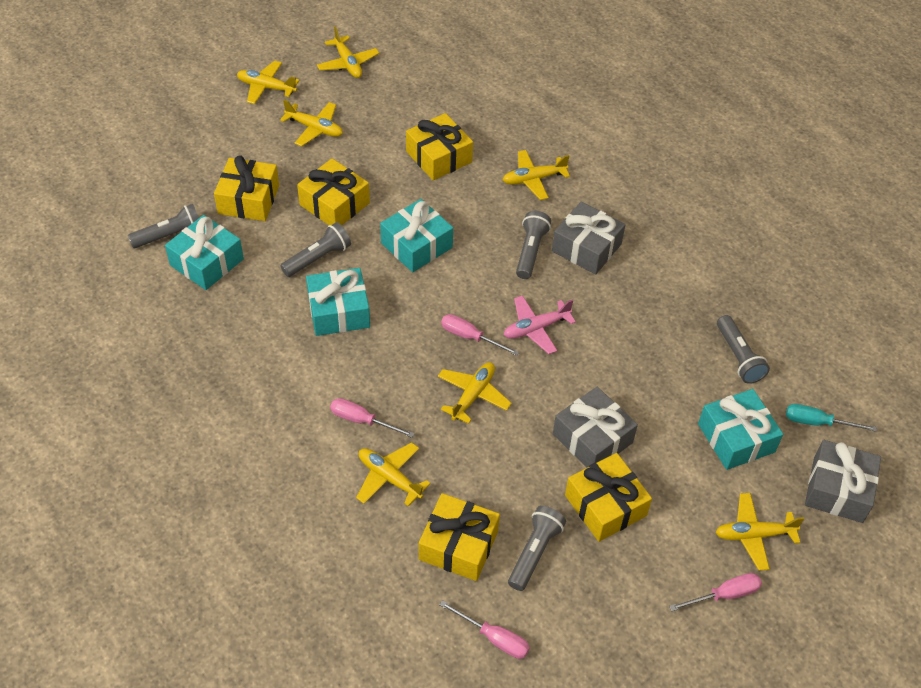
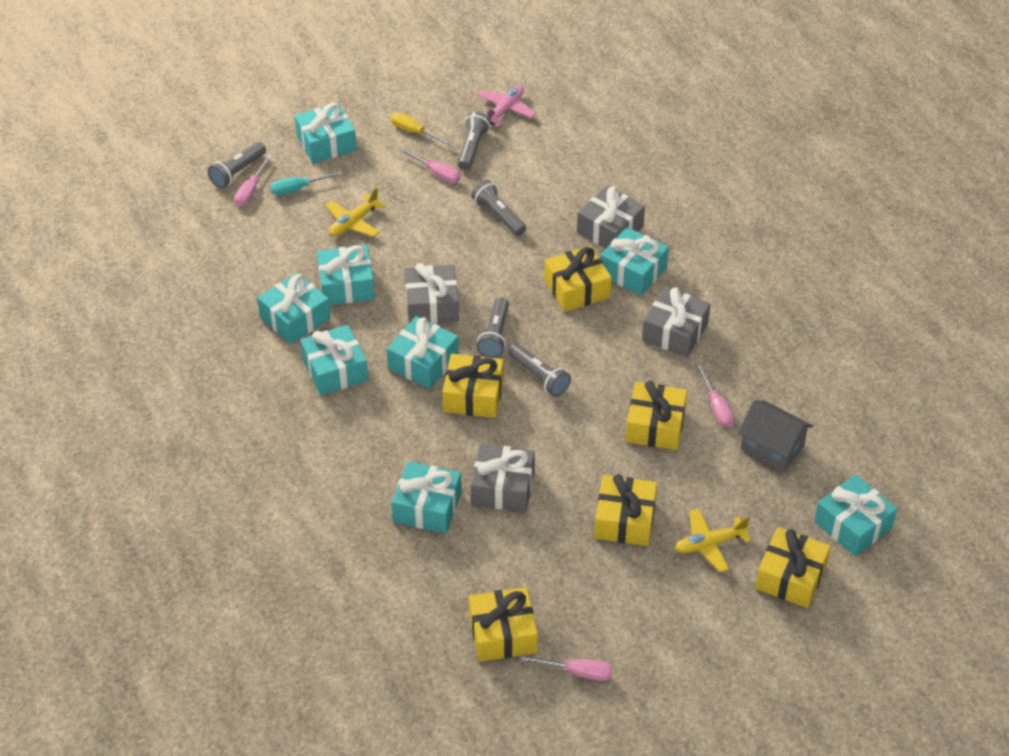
grey gift: [552,202,625,275] [553,387,638,468] [805,440,881,523] = 3 -> [405,263,459,324] [471,444,535,512] [577,186,645,248] [642,287,710,357] = 4
grey house: none = 0 -> [738,400,813,472] = 1
turquoise gift: [165,215,244,290] [306,268,370,336] [380,199,453,272] [698,389,783,470] = 4 -> [257,272,331,344] [295,103,357,163] [300,325,368,396] [317,245,375,305] [387,316,459,389] [391,461,462,534] [600,227,669,296] [814,475,897,556] = 8
yellow gift: [214,155,279,221] [297,159,370,226] [406,113,473,180] [419,493,500,581] [565,453,652,542] = 5 -> [442,354,504,418] [469,587,538,662] [544,245,612,312] [594,474,657,546] [625,381,687,450] [755,527,831,608] = 6
yellow plane: [237,61,299,104] [280,100,343,146] [317,26,379,78] [356,442,431,506] [438,362,512,424] [503,150,570,200] [715,493,804,570] = 7 -> [325,187,386,237] [675,508,751,572] = 2
yellow screwdriver: none = 0 -> [391,112,452,146] = 1

